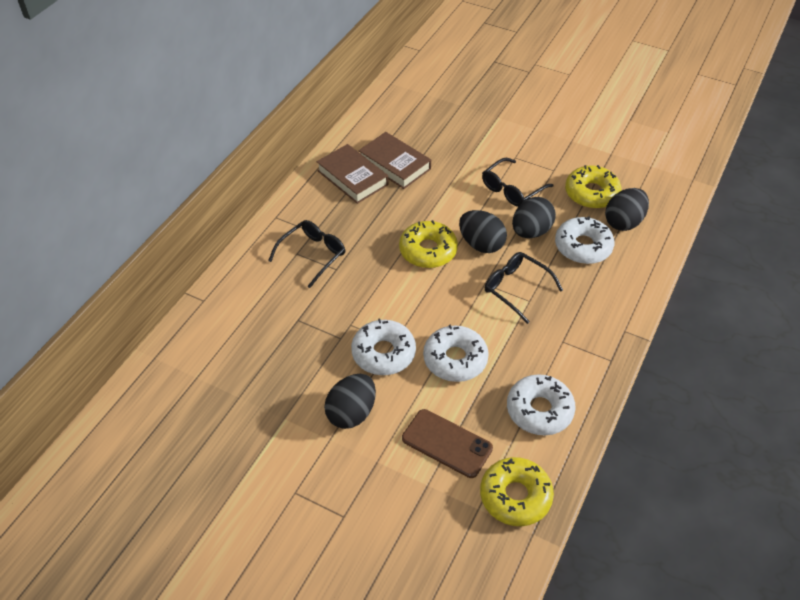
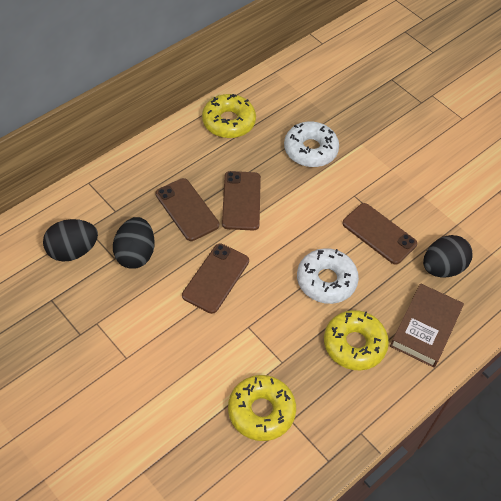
black egg: [324,374,376,429] [459,210,507,253] [512,197,556,238] [605,188,649,231] = 4 -> [43,219,98,262] [113,217,154,269] [423,235,473,278] = 3
black glasses: [268,220,345,288] [482,158,554,207] [485,252,563,324] = 3 -> none = 0
brown book: [317,144,388,204] [358,132,431,189] = 2 -> [390,283,464,368] = 1
brown phone: [402,409,493,478] = 1 -> [155,178,219,241] [182,244,249,314] [222,171,261,231] [342,203,417,265] = 4
white donut: [351,319,416,375] [423,324,489,382] [507,374,575,435] [555,216,614,264] = 4 -> [284,122,339,167] [297,248,359,304] = 2

